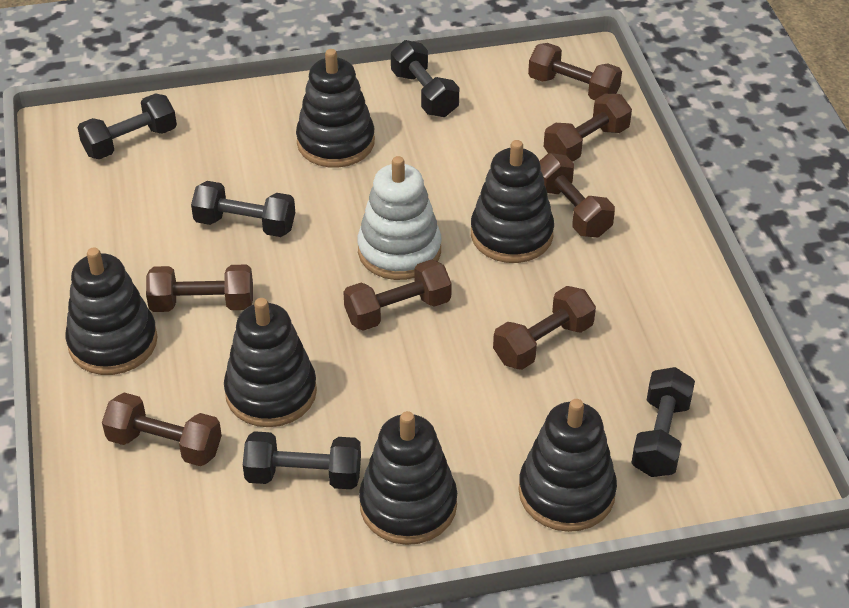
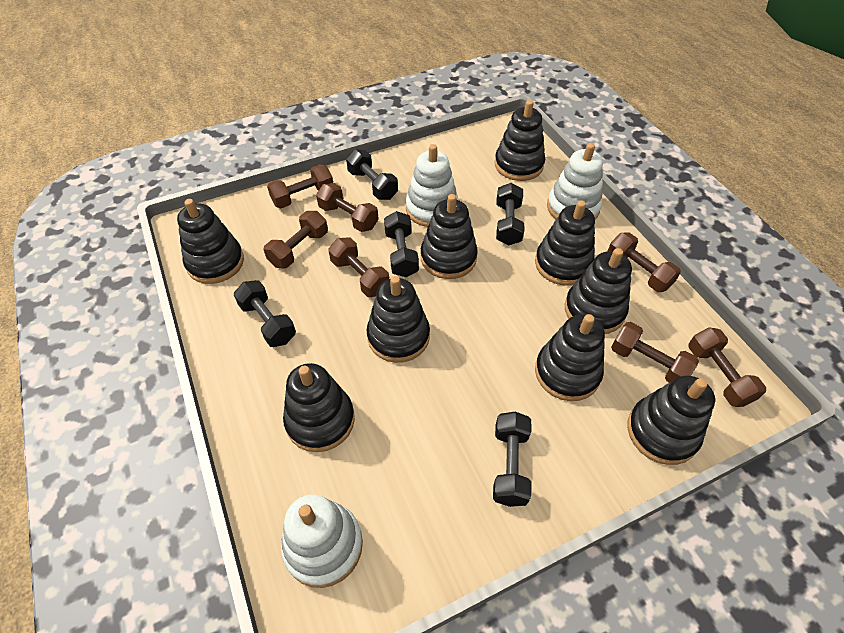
black stacking toy: [65,247,158,375] [224,298,317,427] [296,49,375,168] [359,411,457,545] [471,140,554,263] [518,399,617,532] = 6 -> [177,199,244,284] [283,363,355,452] [367,276,430,363] [421,194,478,279] [495,100,545,181] [535,200,595,286] [535,314,605,401] [565,248,632,334] [627,376,715,465] = 9
white stacking toy: [357,156,442,280] = 1 -> [281,494,363,588] [406,144,458,227] [547,143,603,219] = 3

